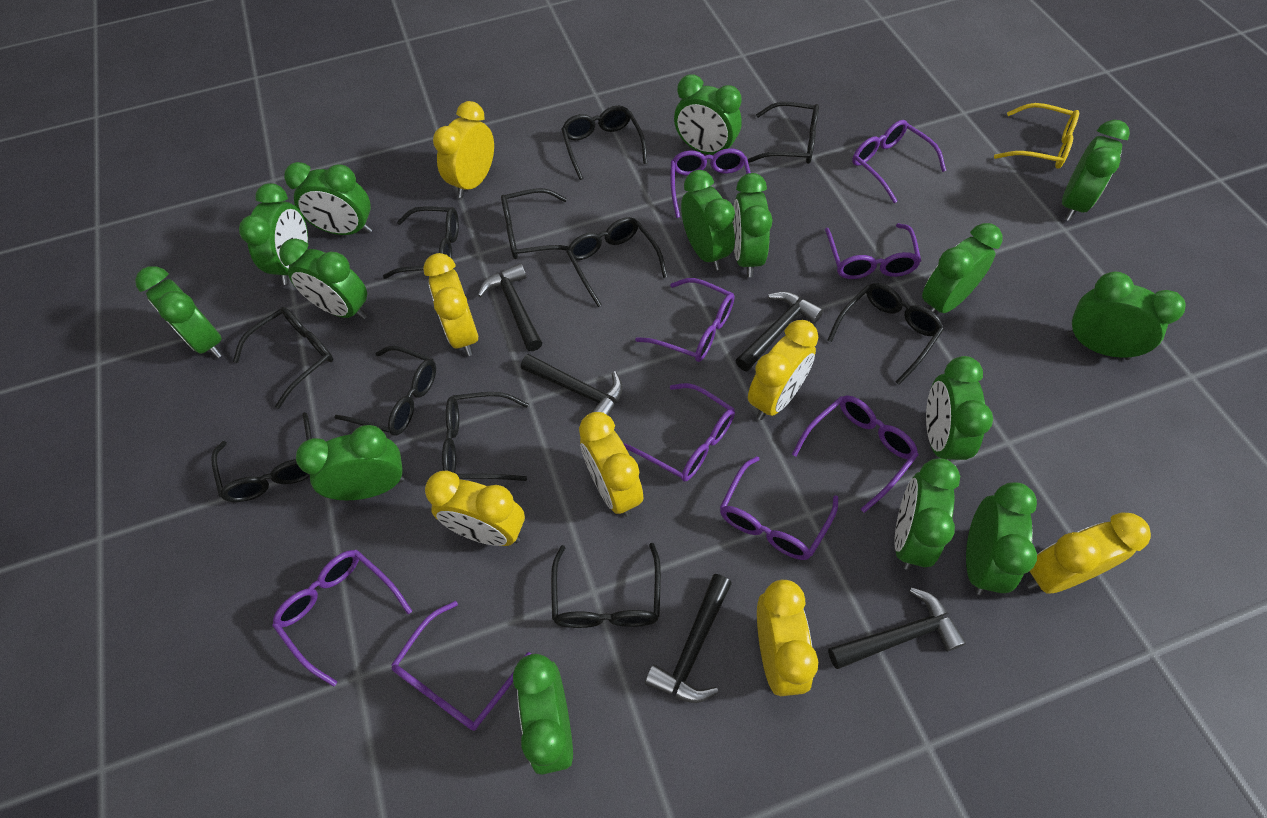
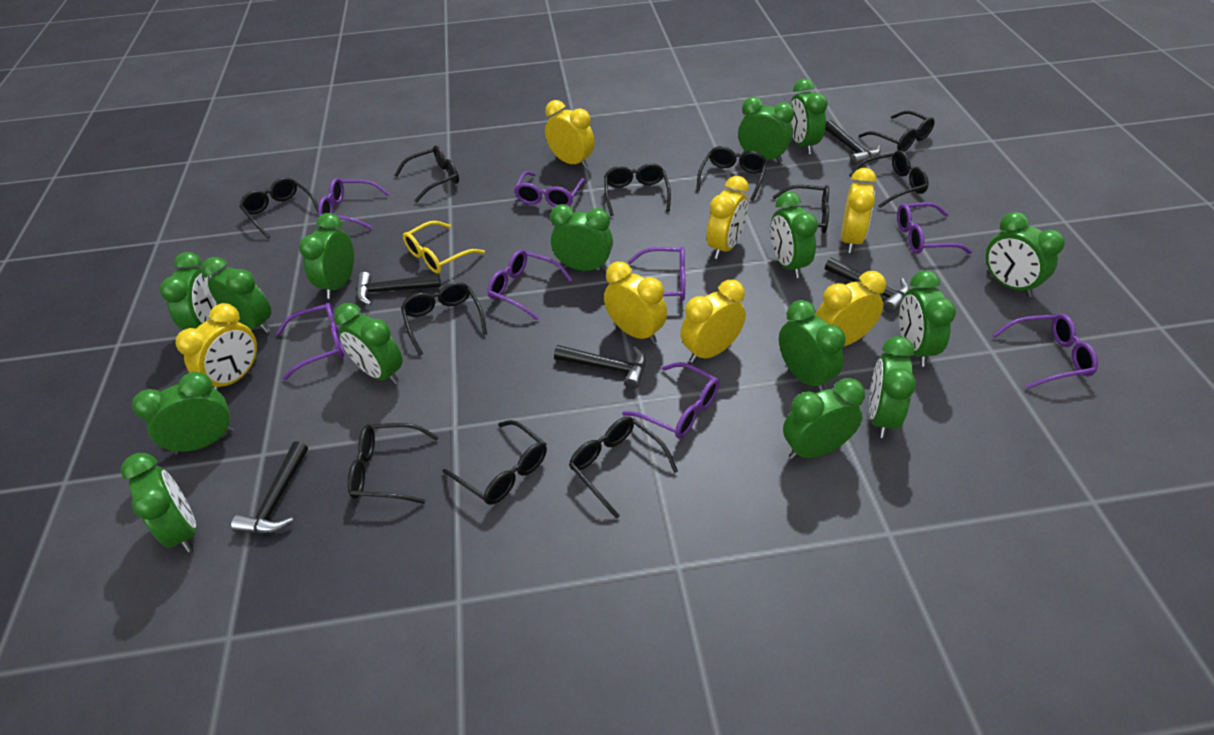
purple glasses: [272,550,412,687] [391,601,531,731] [623,383,735,482] [635,278,734,362] [671,148,751,218] [720,456,838,560] [792,395,918,513] [825,223,921,279] [852,120,946,203] = 9 -> [276,303,345,380] [318,178,390,229] [488,250,572,321] [514,171,586,207] [622,362,719,438] [628,247,685,301] [897,202,972,254] [993,314,1098,389] = 8

